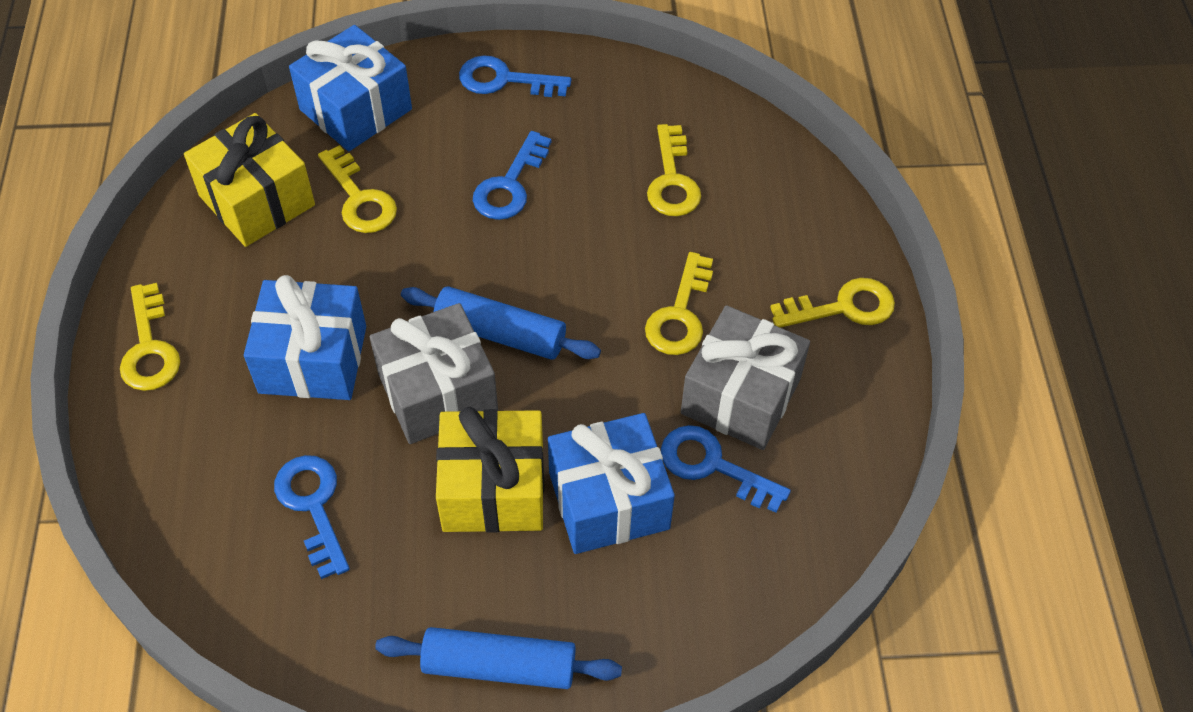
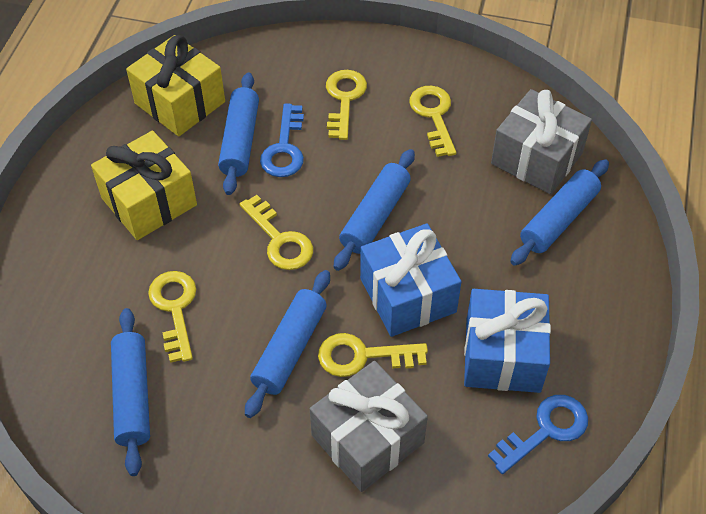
blue gift: [244,275,366,400] [289,25,412,151] [548,413,675,554] = 3 -> [360,223,461,337] [464,289,551,393] = 2
blue key: [274,455,350,579] [459,55,571,97] [473,131,552,220] [661,425,791,513] = 4 -> [260,103,304,177] [488,395,588,474] = 2
blue rolling pin: [375,627,622,689] [401,287,601,360] = 2 -> [111,308,150,476] [218,73,259,195] [245,270,330,418] [334,149,415,271] [510,159,609,266] = 5

